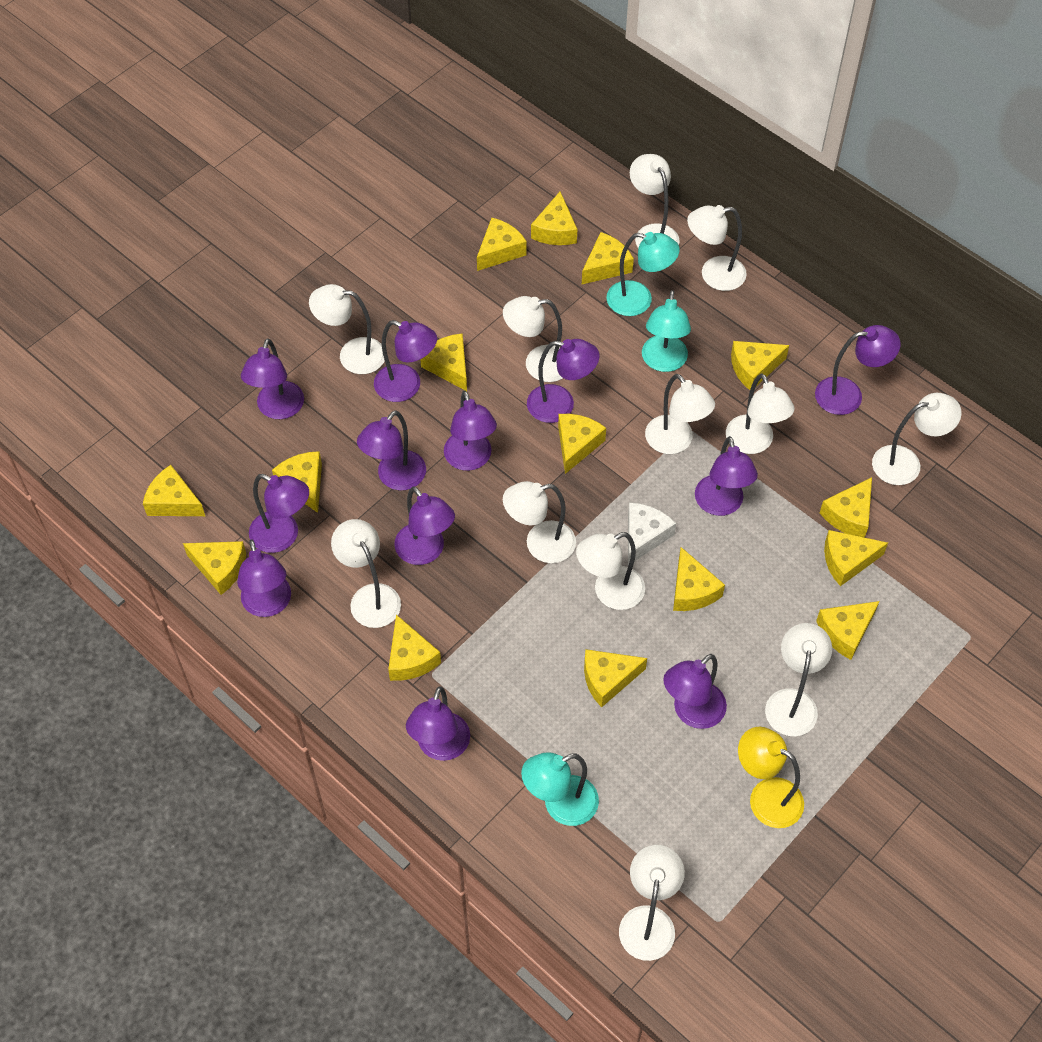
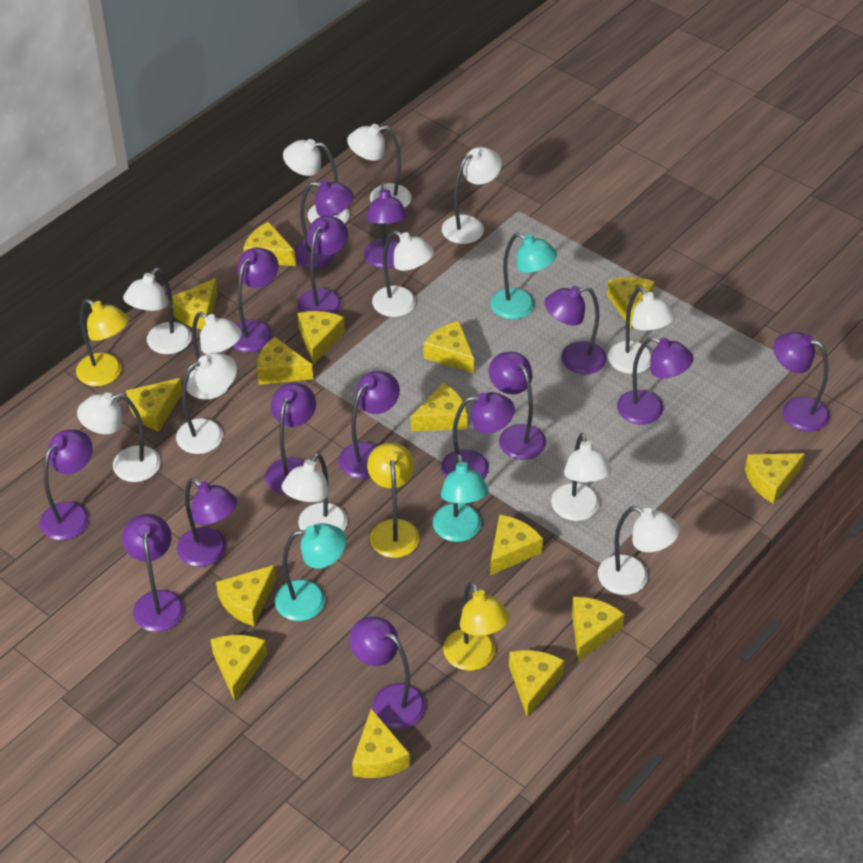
purple lamp: [237,540,291,617] [241,338,304,419] [249,474,309,553] [357,410,426,490] [374,320,437,402] [394,486,455,565] [406,686,470,761] [444,390,497,471] [527,339,600,423] [663,654,727,729] [695,436,758,516] [815,325,901,415] = 12 -> [40,430,93,540] [122,514,184,632] [177,478,237,567] [232,248,279,352] [265,383,316,495] [294,180,354,268] [297,216,348,314] [339,371,400,479] [349,617,426,729] [364,183,407,268] [441,392,515,479] [489,352,546,460] [544,286,607,374] [617,336,694,425] [773,332,830,432] = 15
white cheese: [628,502,676,565] = 1 -> none = 0
yellow lamp: [738,727,804,828] = 1 -> [76,299,129,386] [367,443,419,558] [443,582,510,671] = 3

